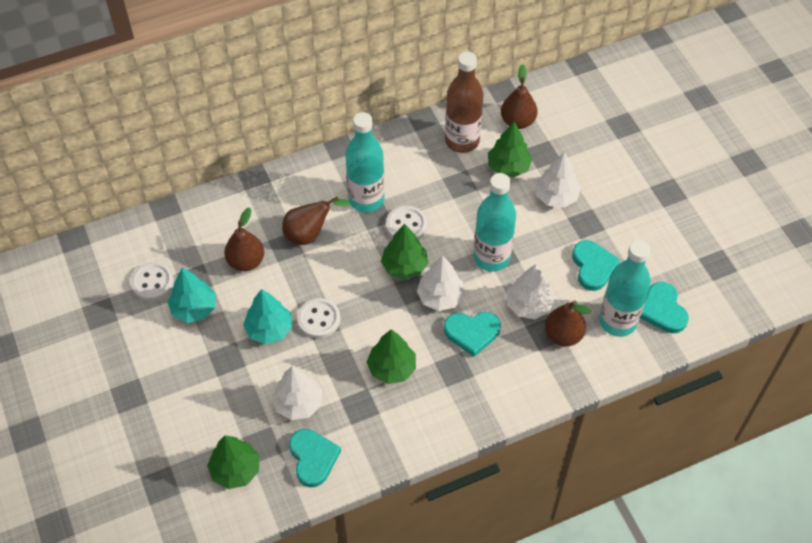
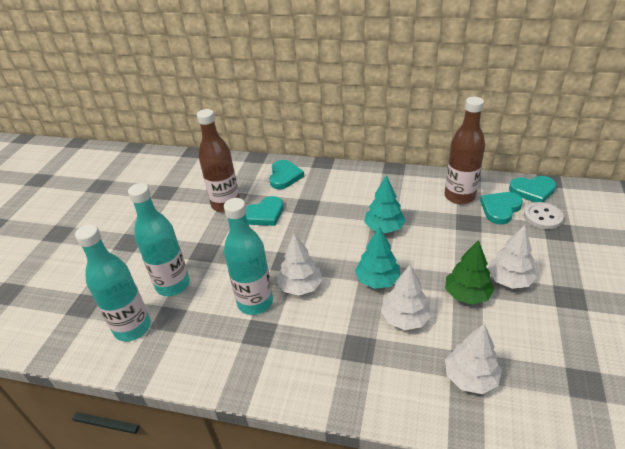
brown bottle: [445,51,484,153] = 1 -> [197,109,240,213] [445,97,485,204] = 2
brown pear: [224,207,264,271] [282,196,350,245] [501,64,537,129] [545,300,591,347] = 4 -> none = 0
green tree: [207,435,259,489] [367,329,416,384] [381,224,428,280] [488,122,532,177] = 4 -> [445,240,494,305] = 1
white button: [131,262,174,301] [297,298,340,338] [386,206,427,240] = 3 -> [524,202,564,229] = 1

